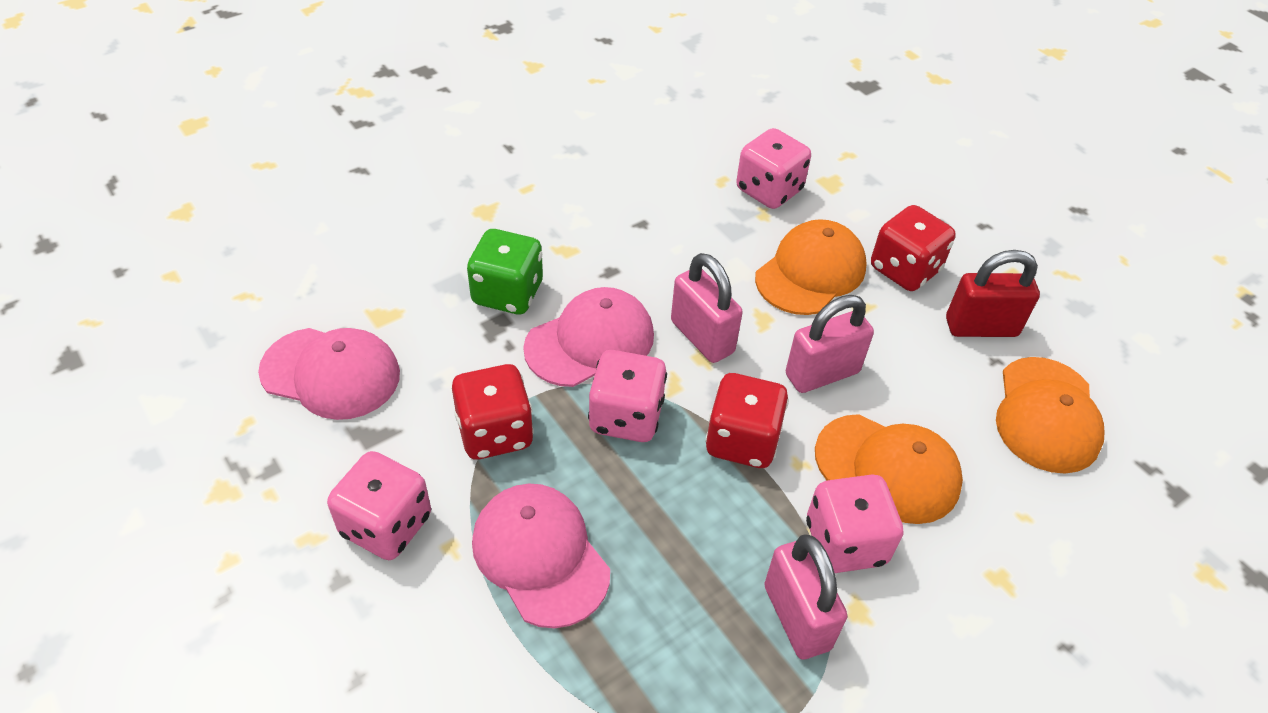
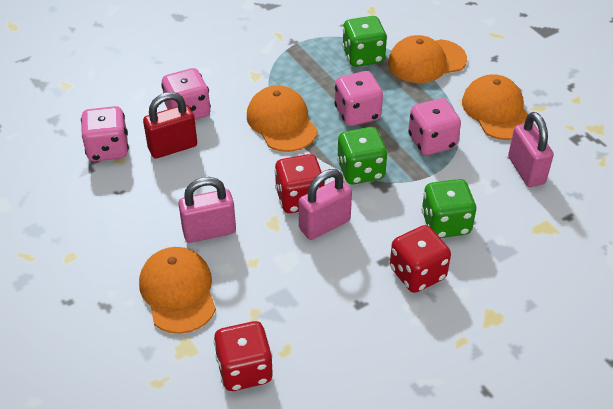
green dice: [467,229,543,314] = 1 -> [337,127,388,185] [342,16,387,67] [421,179,477,238] = 3
orange cap: [755,219,867,315] [815,414,963,524] [996,357,1105,474] = 3 -> [139,247,216,334] [247,86,318,152] [388,35,467,83] [462,74,534,140] = 4
pink cap: [258,328,400,420] [472,484,610,628] [523,287,654,387] = 3 -> none = 0

